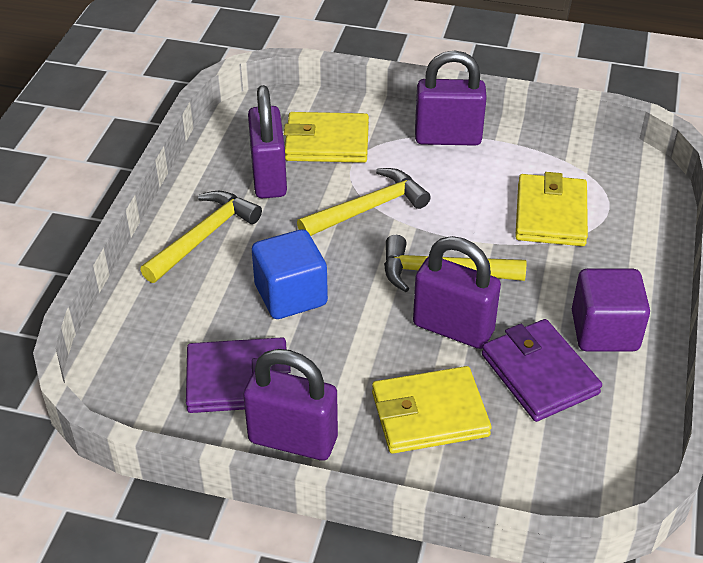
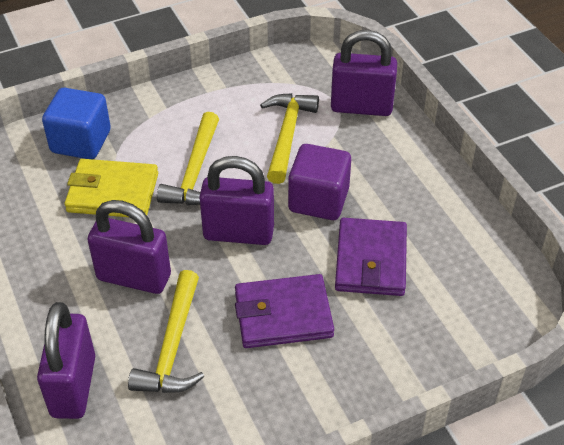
yellow wallet: [284,112,369,163] [372,366,492,453] [515,172,588,246] = 3 -> [65,159,158,217] = 1

